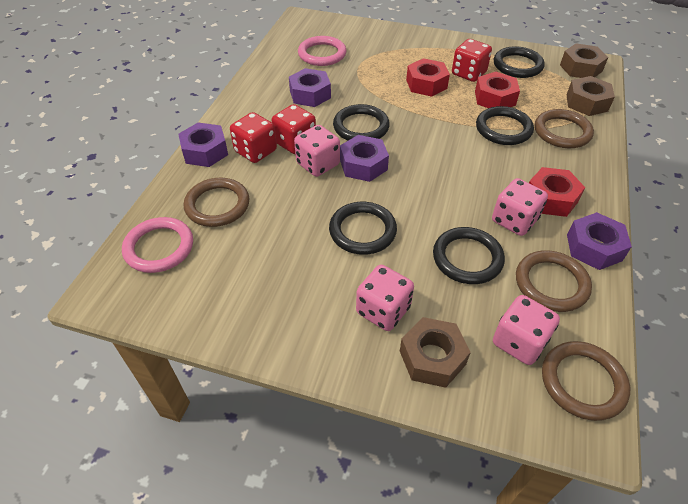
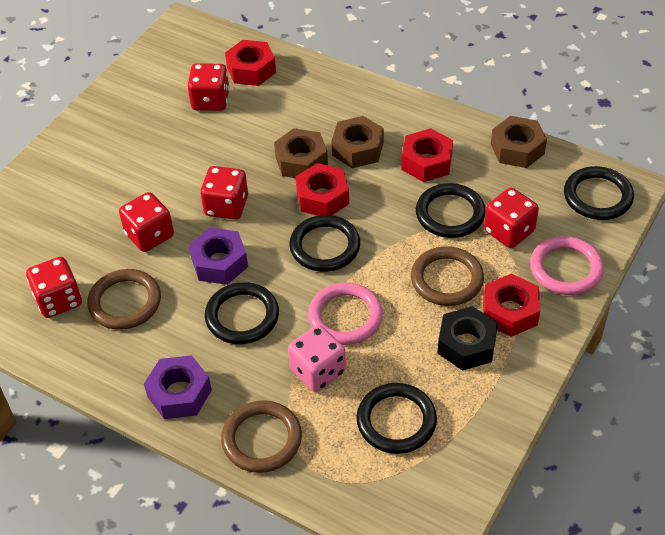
black nut: none = 0 -> [438,306,498,371] = 1
brown ring: [184,178,249,227] [516,250,592,312] [535,109,594,148] [542,341,630,421] = 4 -> [87,269,161,330] [221,401,302,473] [411,246,484,306] = 3
pink dice: [294,125,340,177] [356,265,414,331] [492,178,548,236] [493,295,560,365] = 4 -> [288,325,346,392] = 1
purple nut: [178,122,228,167] [289,68,331,107] [340,135,389,182] [567,212,632,270] = 4 -> [144,355,212,419] [189,228,248,285] = 2
red dice: [230,112,277,163] [272,104,316,154] [452,39,492,82] = 3 -> [26,257,82,318] [119,192,174,252] [187,63,230,111] [200,166,248,220] [484,188,539,248] = 5
red nut: [406,58,450,97] [475,72,520,108] [529,167,585,217] = 3 -> [225,40,276,86] [295,163,349,216] [402,128,453,182] [483,273,540,337] = 4

